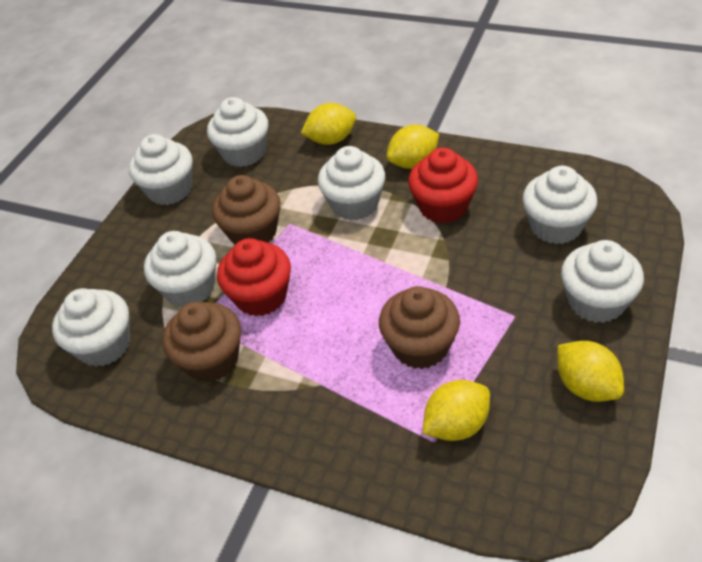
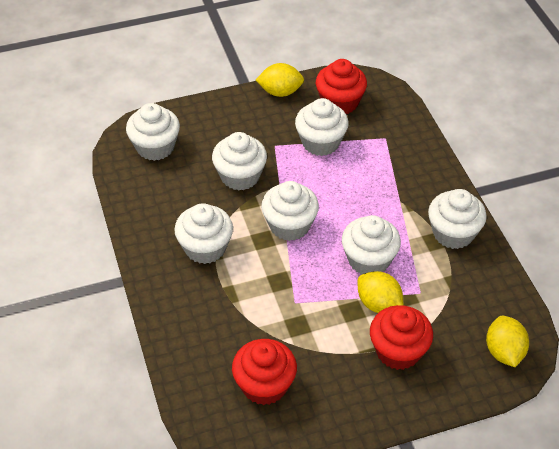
brown cupcake: [162,302,241,382] [212,175,280,245] [379,286,460,369] = 3 -> none = 0
red cupcake: [217,238,291,316] [408,147,478,223] = 2 -> [232,339,297,405] [316,59,367,114] [370,305,433,370] = 3
yellow lemon: [301,103,356,145] [386,124,439,169] [422,380,490,441] [557,341,624,402] = 4 -> [256,63,304,97] [358,271,404,313] [486,316,529,367] = 3

